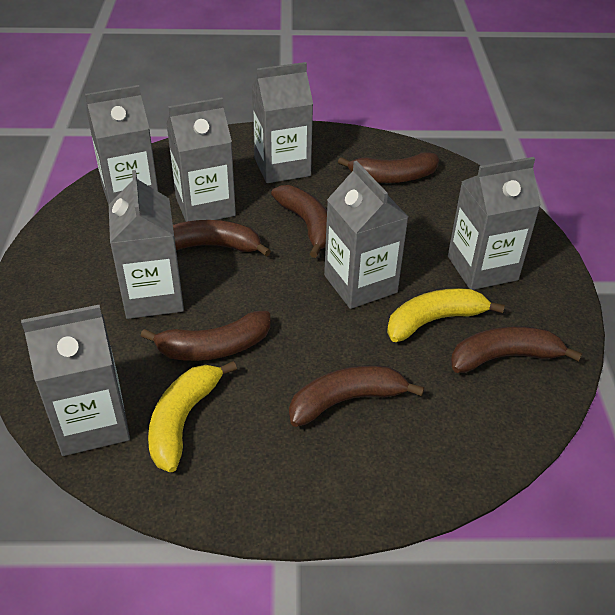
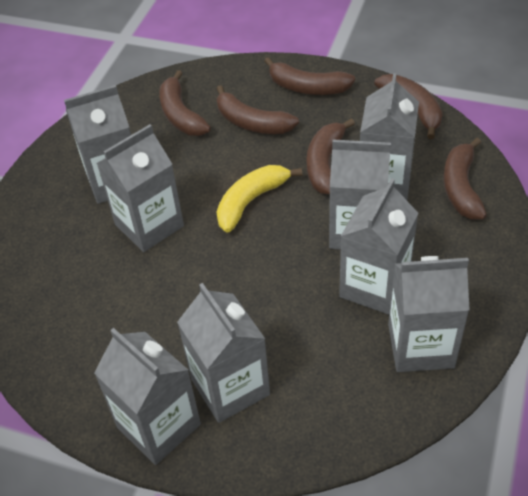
grey carton: [21,305,130,456] [85,85,158,205] [109,170,184,319] [166,97,236,222] [252,62,313,183] [324,161,408,309] [448,157,541,290] = 7 -> [64,85,131,204] [94,328,201,465] [97,124,184,252] [177,283,270,423] [329,140,391,249] [339,178,418,315] [360,73,419,200] [388,256,470,372] = 8
yellow banana: [148,361,237,472] [387,288,505,342] = 2 -> [216,165,302,233] = 1

